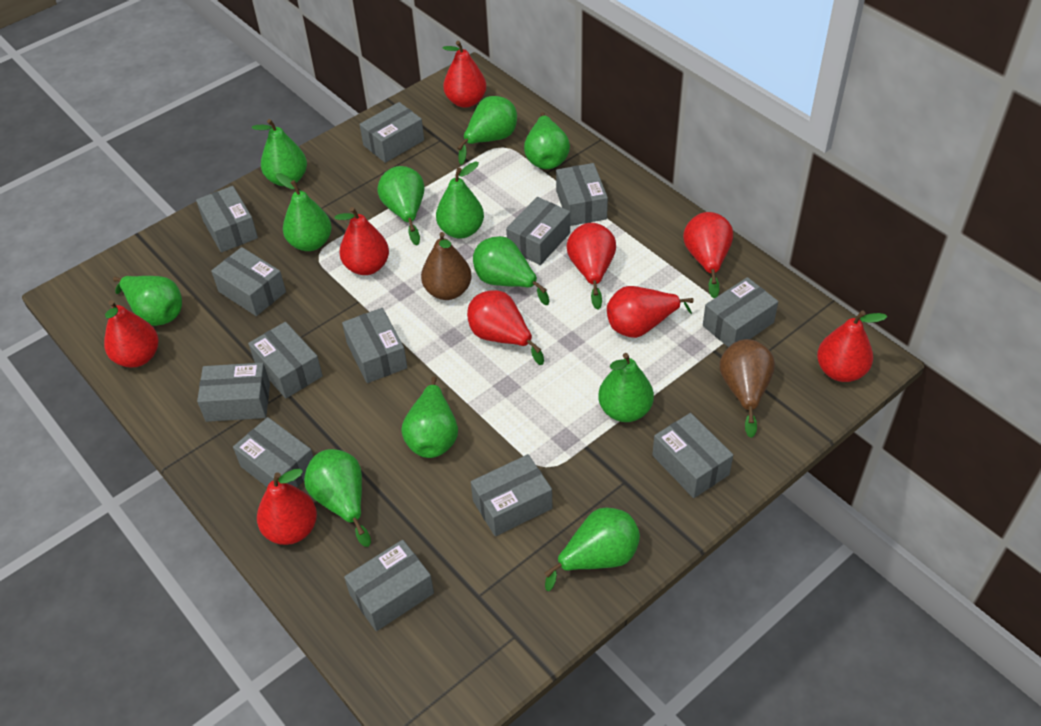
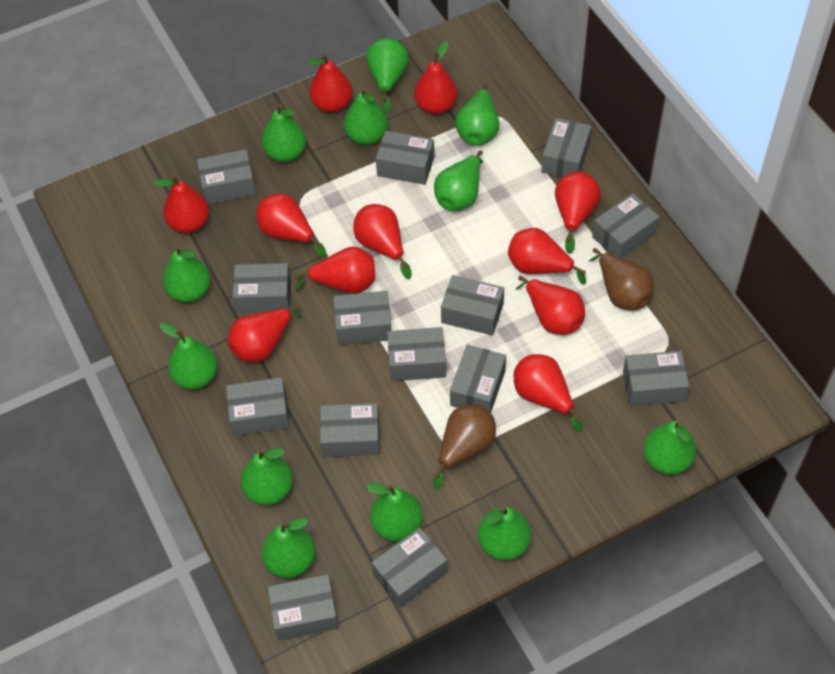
grey box: [196,186,258,252] [197,363,270,422] [211,247,286,316] [233,417,313,488] [248,322,323,398] [342,308,408,383] [344,540,434,631] [360,102,424,163] [471,454,552,536] [506,197,570,265] [556,163,608,226] [652,413,733,498] [703,277,778,347] = 13 -> [197,149,256,204] [226,377,290,436] [232,263,291,314] [268,574,339,641] [320,403,380,457] [333,291,392,345] [372,528,448,608] [376,131,434,185] [387,327,446,381] [441,275,504,335] [450,345,506,413] [541,118,592,177] [592,193,659,258] [623,351,689,406] = 14
red pear: [104,300,159,367] [257,469,317,545] [335,207,389,275] [442,41,487,108] [467,290,544,365] [567,223,616,310] [607,286,694,338] [683,212,733,298] [817,310,887,382] = 9 -> [153,175,209,233] [228,305,302,362] [256,194,326,258] [295,247,375,294] [307,54,353,113] [353,204,412,279] [414,41,457,115] [508,228,586,285] [514,354,583,432] [515,275,585,335] [555,171,601,254] = 11

